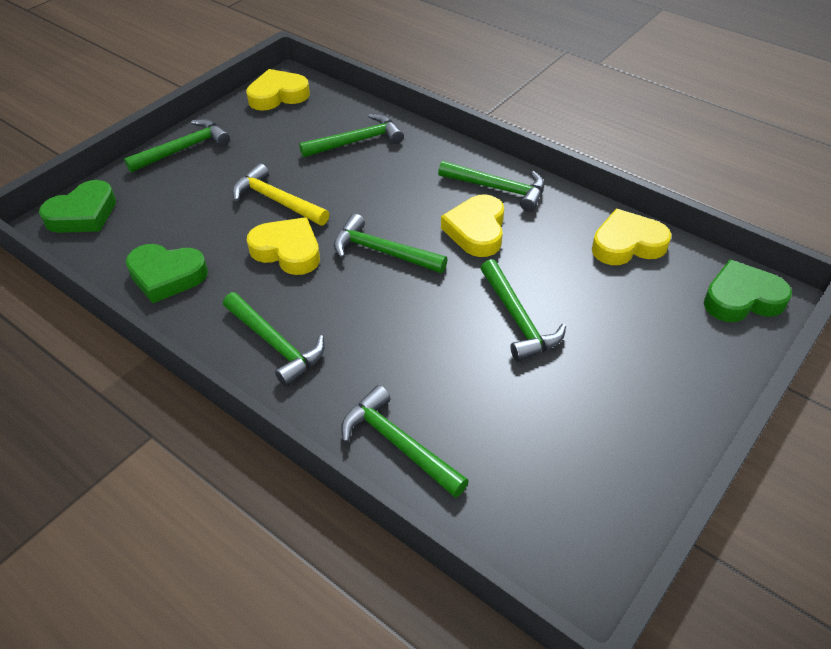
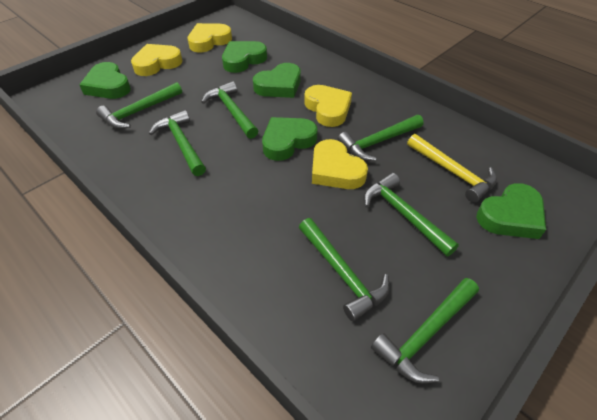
green heart: [39,180,116,233] [126,244,208,303] [704,260,792,322] = 3 -> [79,62,131,99] [222,41,267,73] [253,63,301,98] [262,117,318,161] [476,183,546,239] = 5

